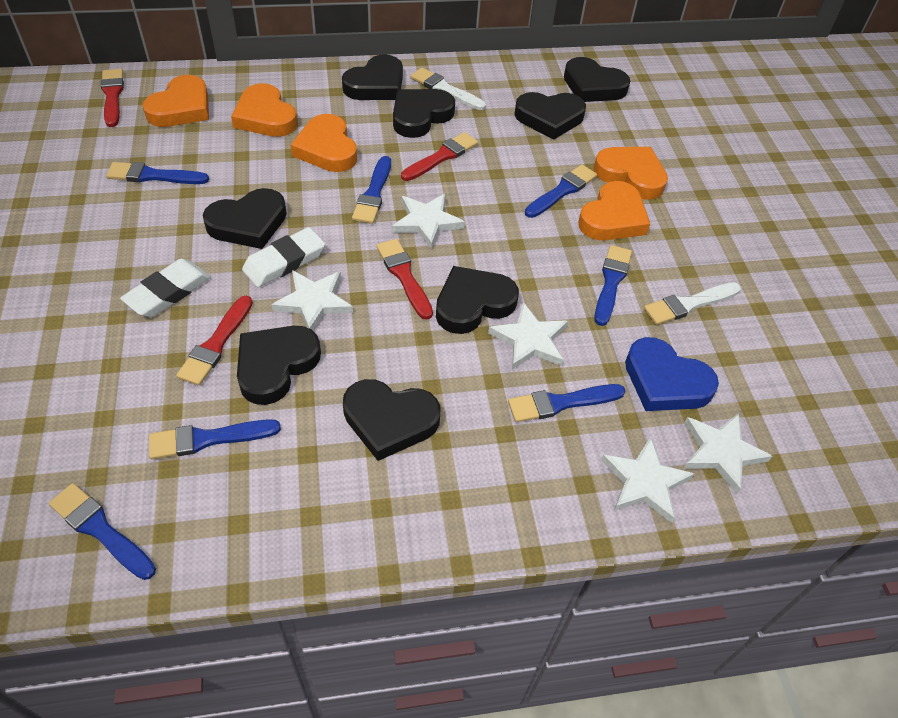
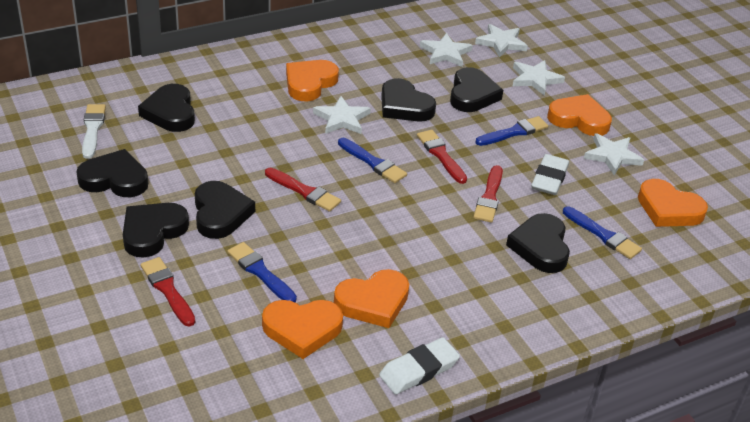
black heart: [203,188,287,249] [237,326,321,405] [342,54,403,100] [343,379,441,461] [393,89,455,138] [436,266,519,334] [514,92,586,140] [564,57,630,102] = 8 -> [76,149,148,197] [123,203,189,258] [138,84,195,132] [195,181,255,239] [381,78,436,122] [450,67,503,112] [506,213,570,273] = 7
blue brush: [49,483,156,580] [106,162,209,184] [149,419,281,459] [352,156,391,224] [508,384,626,422] [525,165,597,218] [594,245,632,326] = 7 -> [227,242,297,302] [338,138,407,183] [475,116,548,146] [563,206,642,259] = 4
blue heart: [625,337,719,411] = 1 -> none = 0
white brush: [410,68,486,110] [644,282,741,325] = 2 -> [82,104,106,159] = 1

